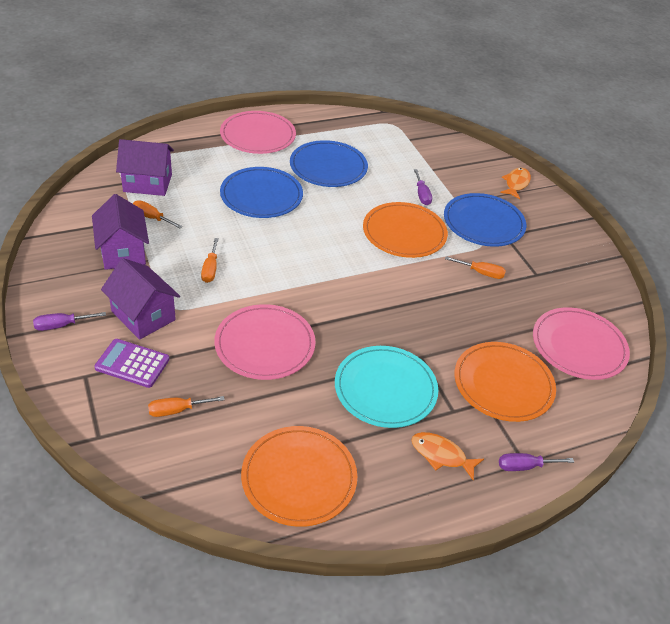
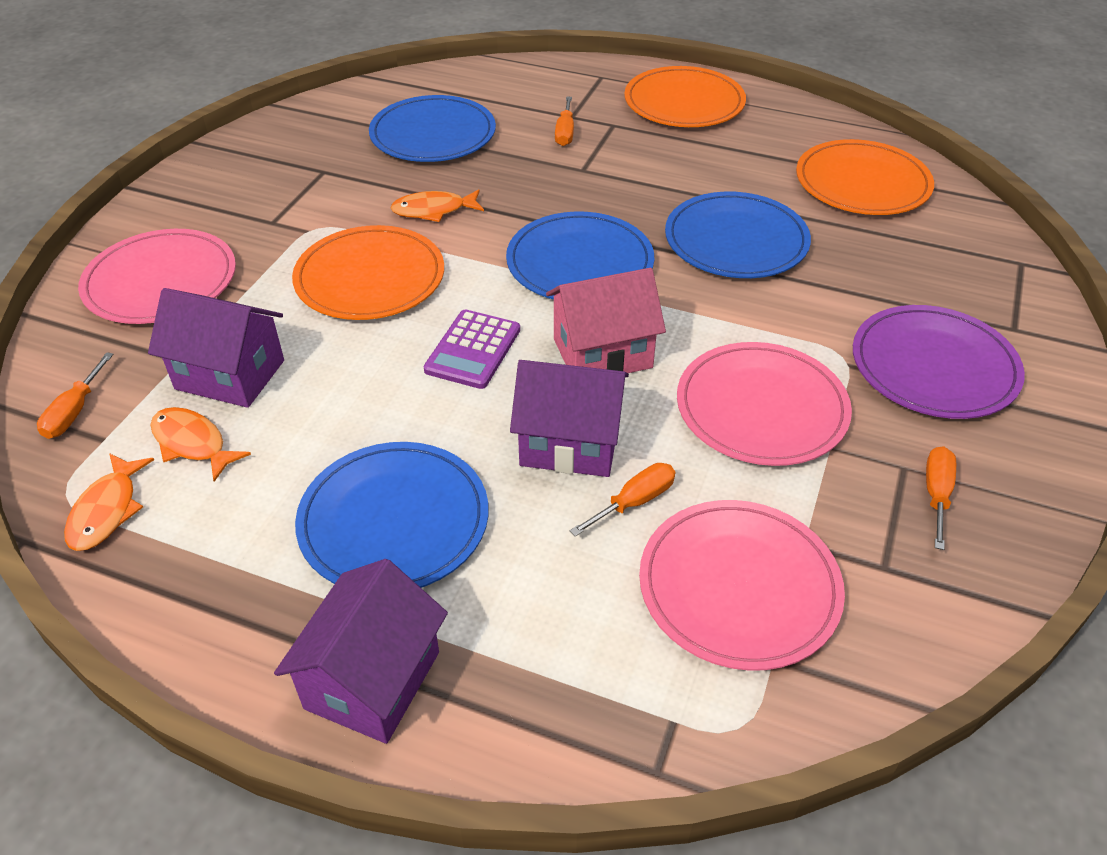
blue plate: [220,167,303,218] [290,140,368,187] [444,193,526,247] = 3 -> [295,442,489,588] [369,95,496,162] [506,211,654,299] [665,192,811,278] = 4
orange fish: [411,432,484,481] [500,168,531,199] = 2 -> [64,453,154,551] [151,407,251,482] [391,189,484,222] = 3
pink house: none = 0 -> [546,268,666,373] = 1
purple plate: none = 0 -> [853,305,1025,419] = 1
purple screwdriver: [33,312,106,331] [414,169,432,205] [499,453,574,471] = 3 -> none = 0
turquoise plate: [335,346,438,428] = 1 -> none = 0

